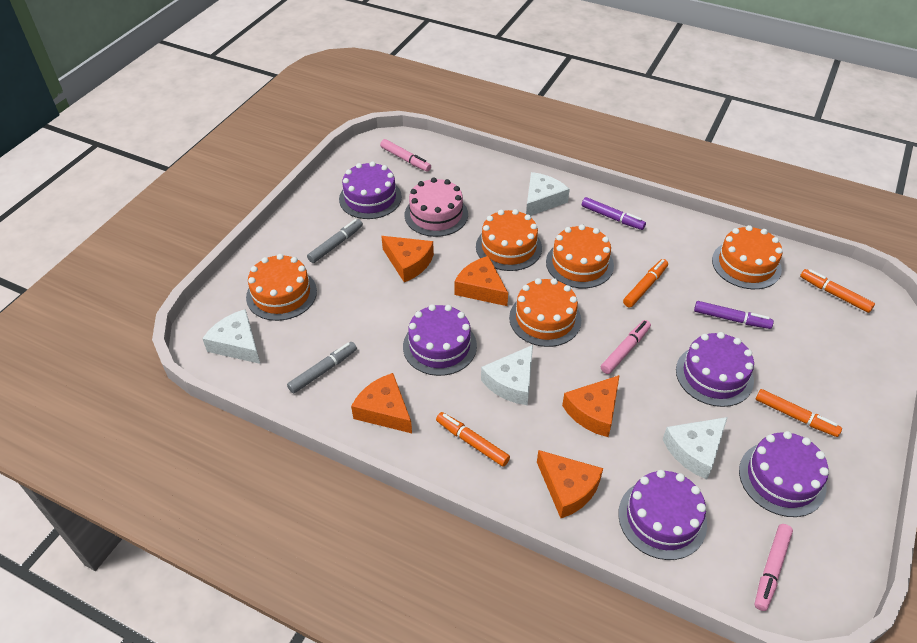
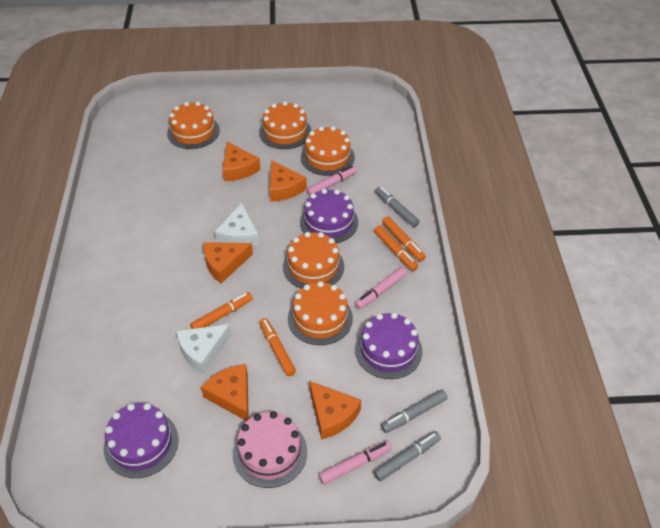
grey marker: [287,342,357,394] [307,219,363,263] = 2 -> [373,431,441,481] [375,187,420,227] [381,390,447,433] = 3
purple cake: [339,161,402,219] [403,304,477,376] [618,470,707,560] [676,332,754,407] [739,431,829,517] = 5 -> [104,403,179,478] [300,189,358,243] [355,313,422,379] = 3
purple marker: [582,197,646,230] [694,301,774,329] = 2 -> none = 0
white cheese: [202,309,260,364] [481,345,533,405] [526,172,570,216] [662,417,728,480] = 4 -> [177,324,231,374] [215,203,259,246] = 2

